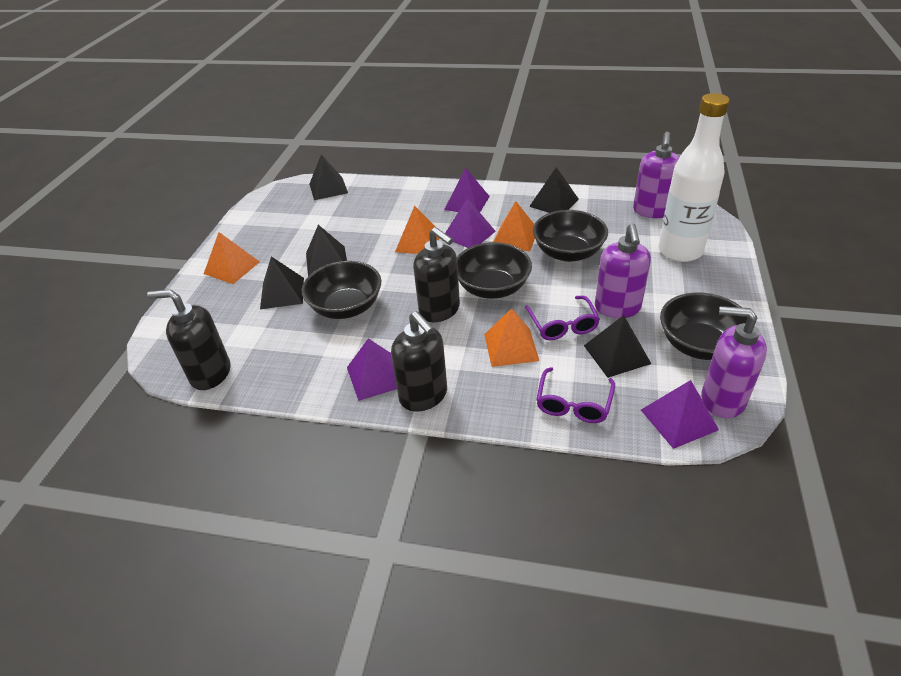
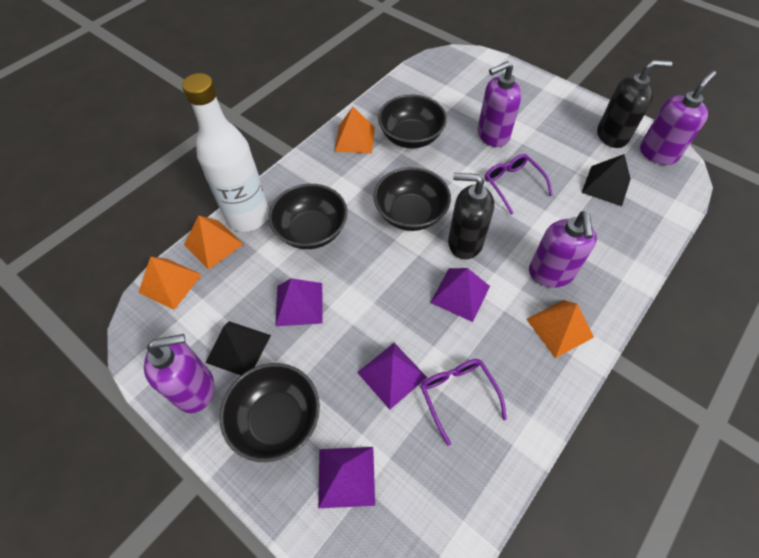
black pyramid: [260,257,304,309] [306,225,347,276] [309,155,348,200] [529,167,579,213] [584,315,651,378] = 5 -> [205,321,271,375] [581,154,631,206] = 2
black soap dispenser: [147,290,231,390] [391,311,447,411] [413,227,460,322] = 3 -> [448,173,494,260] [597,60,673,148] = 2
purple soap dispenser: [595,223,651,318] [633,132,680,218] [702,306,767,418] = 3 -> [144,334,214,413] [477,61,522,147] [529,211,597,288] [640,71,716,165] = 4

